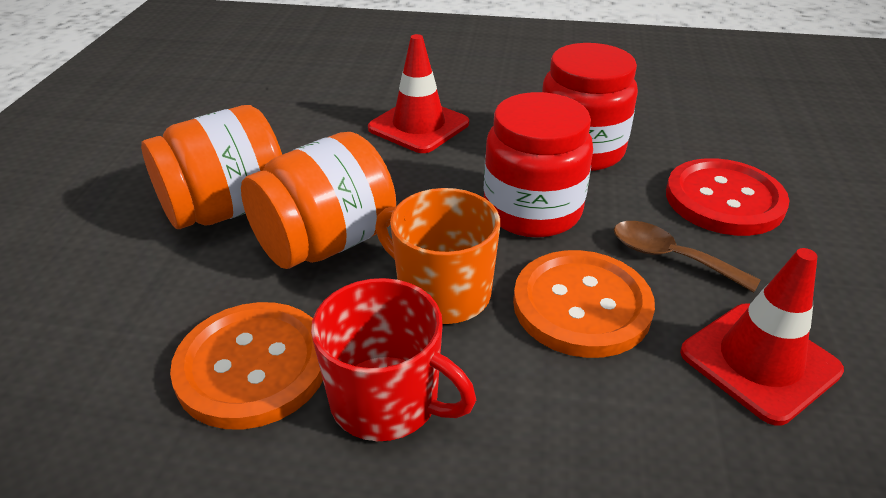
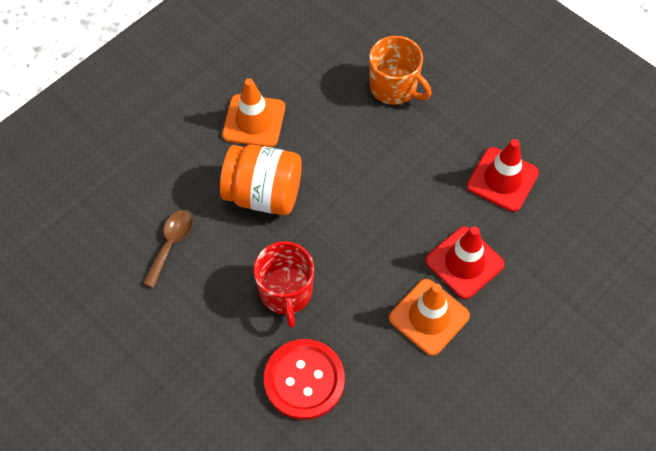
orange button: [170,302,323,430] [513,250,655,358] = 2 -> none = 0
orange jar: [141,105,282,229] [241,132,396,269] = 2 -> [220,144,302,215] = 1
orange traffic cone: none = 0 -> [222,79,285,148] [389,279,470,356] = 2
red jar: [484,92,593,238] [542,43,638,171] = 2 -> none = 0

